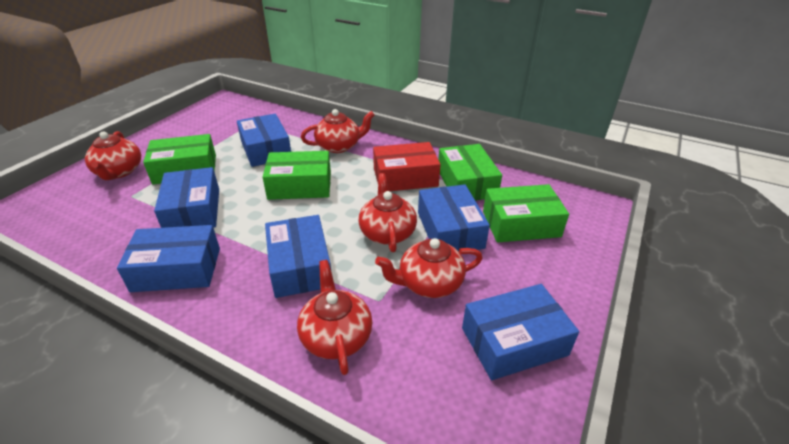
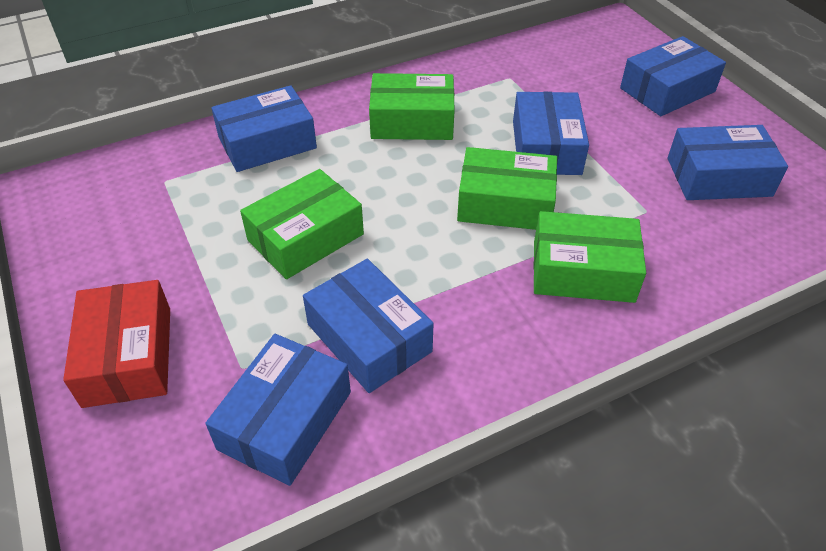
red teapot: [85,131,141,180] [297,260,373,375] [301,109,375,153] [358,173,417,252] [375,238,483,298] = 5 -> none = 0

